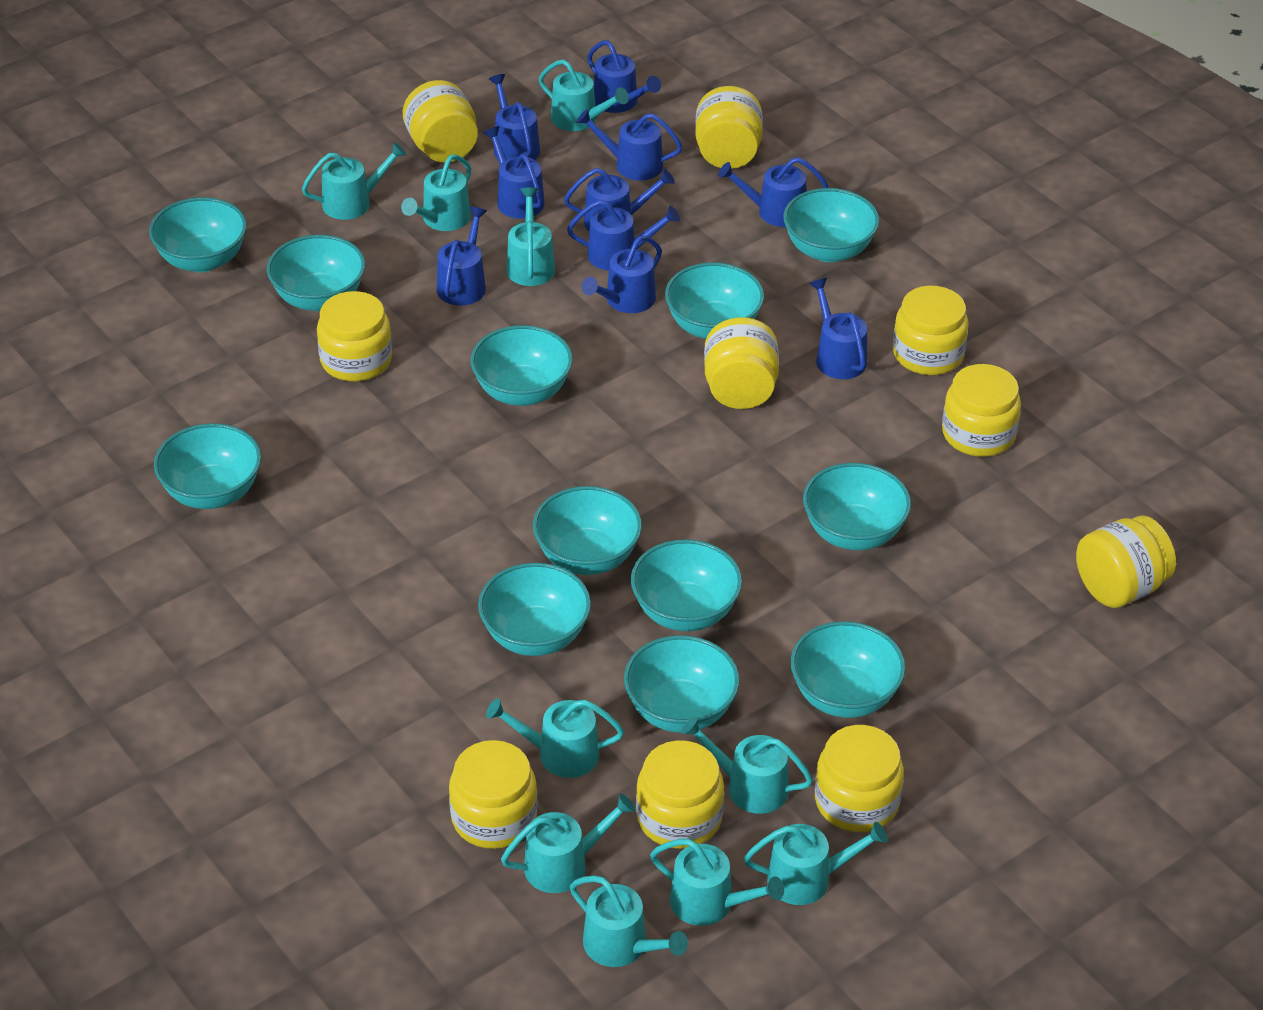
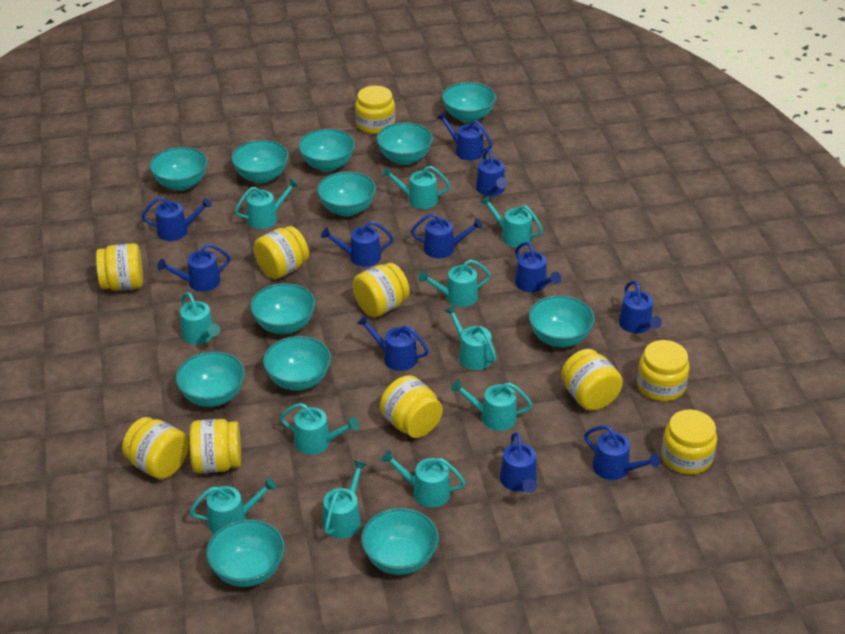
blue watering can: [437,207,487,306] [483,126,545,219] [489,74,540,160] [564,168,675,231] [567,200,680,270] [576,109,682,181] [581,236,662,313] [587,40,661,113] [718,157,828,227] [809,278,867,379] = 10 -> [141,197,212,241] [157,244,230,292] [321,221,394,267] [357,315,429,371] [411,213,483,258] [437,112,492,161] [476,148,507,196] [500,432,537,493] [515,242,561,292] [584,425,660,480] [619,281,662,333] = 11
turquoise watering can: [302,142,407,220] [401,154,471,231] [486,699,624,778] [501,793,636,893] [506,187,555,286] [539,59,629,131] [570,875,688,967] [650,839,784,926] [681,717,813,814] [744,822,888,905] = 10 -> [180,292,220,344] [190,478,277,533] [235,179,299,229] [280,403,359,455] [323,460,367,539] [381,450,466,507] [382,166,450,209] [419,259,491,307] [445,306,497,370] [451,380,533,431] [481,195,543,247] = 11

